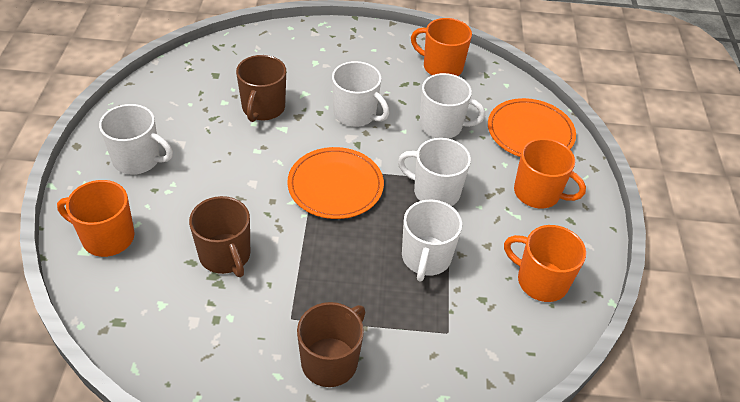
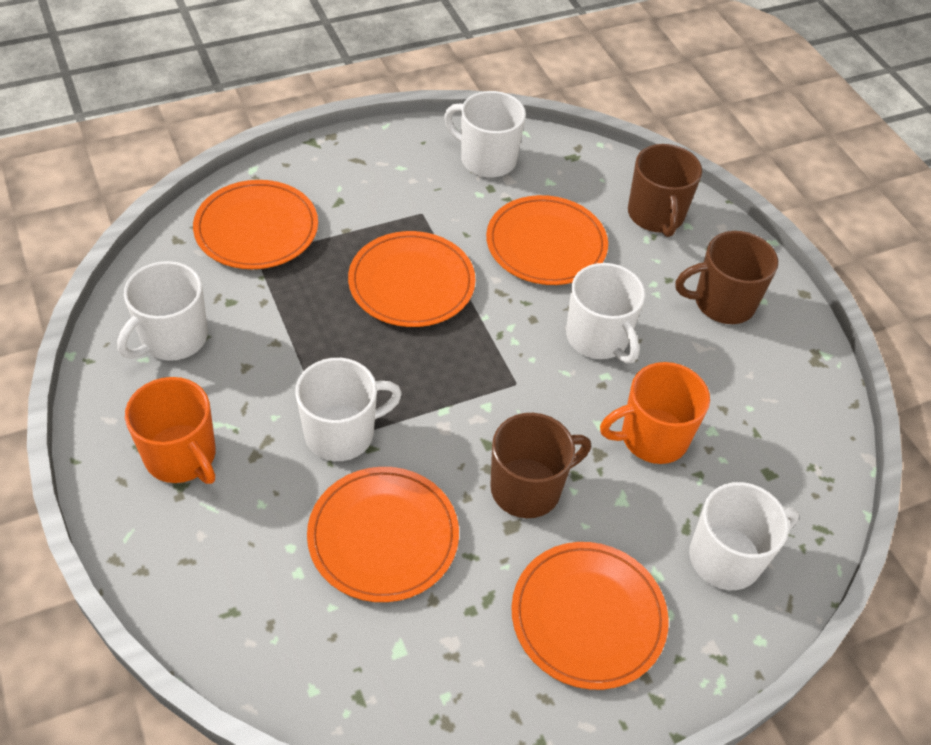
orange mug: [57,180,135,257] [411,18,472,76] [504,225,586,302] [514,138,586,209] = 4 -> [125,377,216,484] [600,362,710,464] = 2
orange plate: [287,147,384,219] [488,98,576,157] = 2 -> [193,180,318,269] [307,467,459,602] [348,231,476,327] [486,195,608,285] [511,542,669,690] = 5

